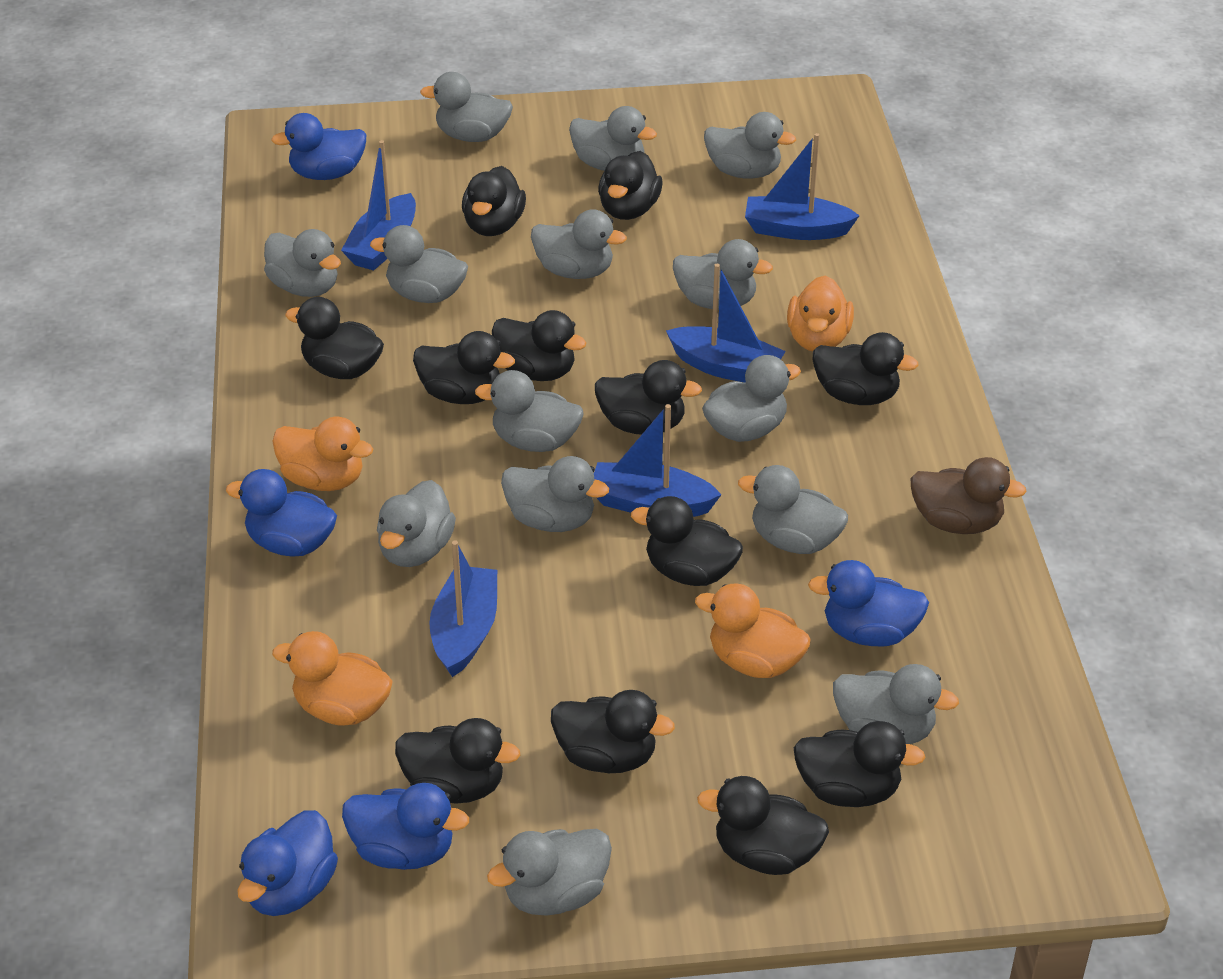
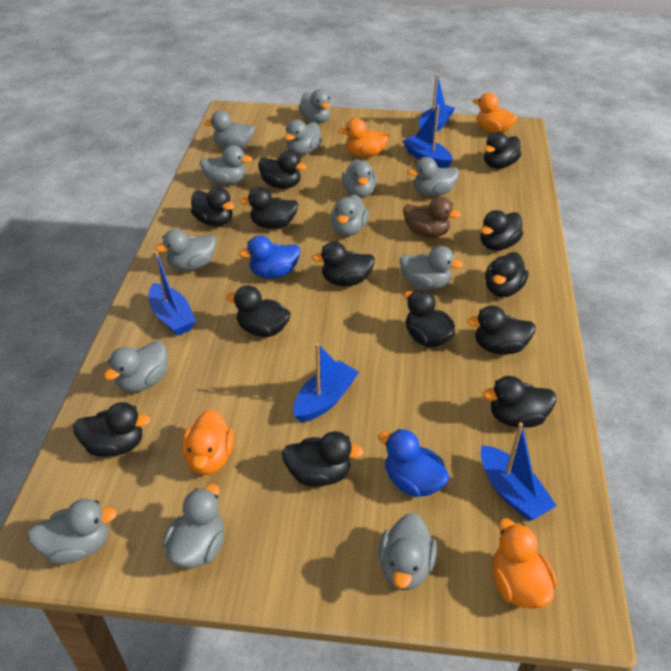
black duck: [285,297,384,379] [395,718,520,804] [413,331,515,404] [462,166,526,236] [492,310,586,381] [551,690,675,773] [595,360,702,435] [598,151,662,220] [631,496,743,586] [697,776,829,875] [794,721,926,807] [813,332,919,405] = 12 -> [73,402,151,457] [191,187,234,226] [226,285,291,337] [239,187,298,229] [258,150,307,189] [282,431,364,487] [312,242,375,286] [403,289,455,347] [467,305,536,355] [480,210,523,251] [483,376,556,428] [484,132,521,169] [485,252,528,297] = 13
blue duck: [226,469,337,557] [237,810,338,916] [271,113,366,180] [342,783,469,870] [808,560,929,646] = 5 -> [239,235,300,279] [378,429,450,497] = 2
grey duck: [264,229,341,297] [370,225,468,303] [377,480,456,567] [420,72,513,142] [475,370,584,452] [487,829,612,916] [501,456,609,532] [531,209,627,279] [569,106,657,171] [673,239,773,310] [702,355,801,442] [704,112,796,179] [738,465,848,554] [833,664,959,744] = 14 -> [27,499,117,564] [104,341,168,392] [155,229,216,271] [163,484,224,568] [200,145,252,185] [204,111,255,148] [284,119,322,155] [299,89,331,123] [331,195,369,236] [342,159,377,198] [378,513,437,590] [400,246,463,289] [407,157,459,196] = 13

